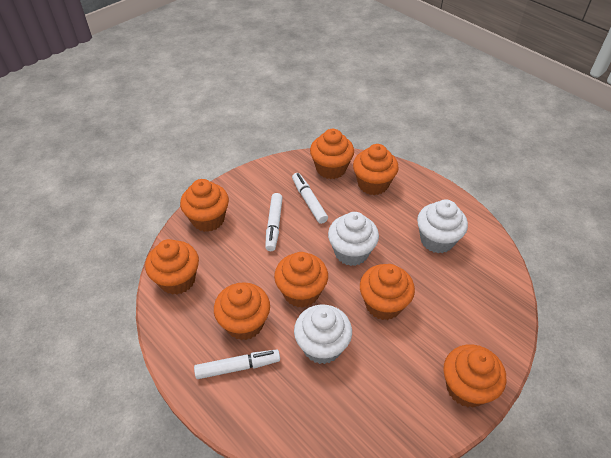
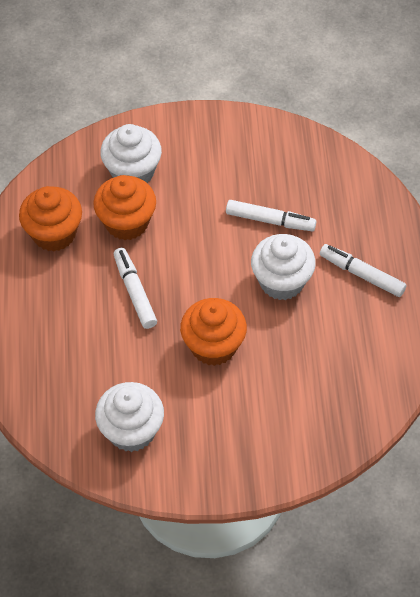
orange cupcake: [145,239,199,295] [180,179,229,232] [214,282,270,340] [274,252,328,308] [310,129,354,179] [353,144,399,195] [360,264,415,320] [443,344,506,407] = 8 -> [19,186,82,252] [93,175,156,240] [180,298,247,366] = 3

